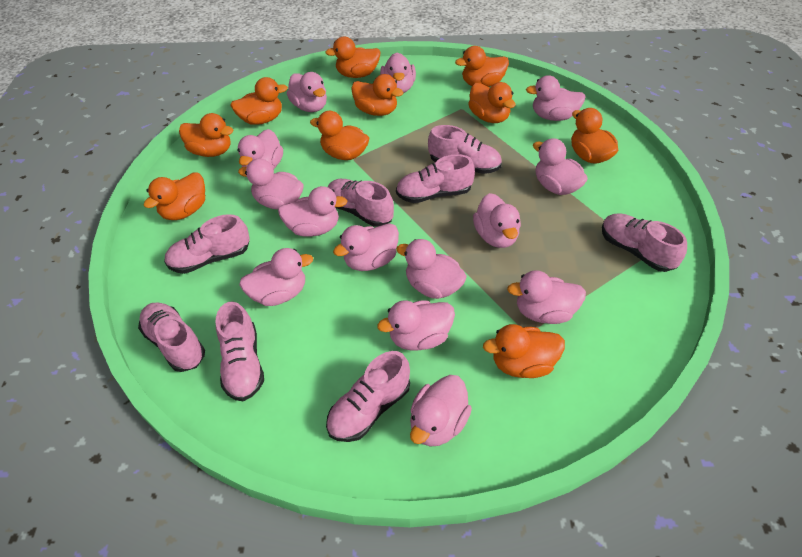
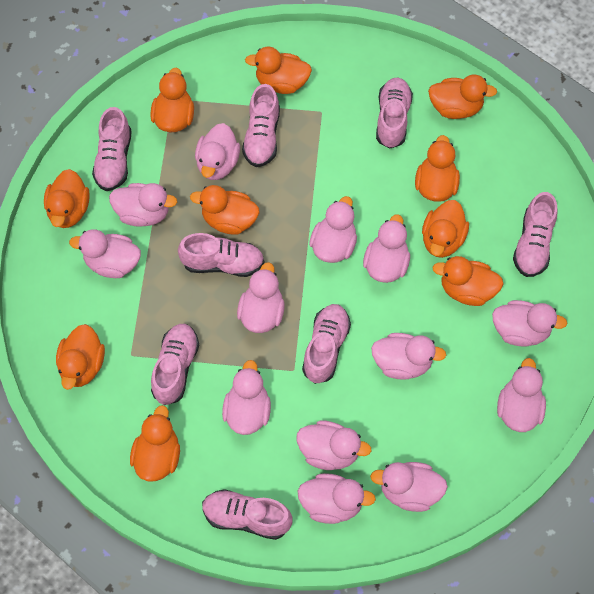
pink duck: [238,129,283,169] [238,158,304,209] [239,248,313,306] [278,186,348,237] [287,72,327,112] [333,223,399,271] [377,300,455,351] [380,53,416,93] [396,239,467,299] [410,375,472,447] [473,193,521,248] [507,270,586,324] [526,75,586,121] [533,138,588,195] = 14 -> [69,229,141,278] [109,183,177,227] [195,123,240,180] [222,360,271,435] [237,262,285,333] [297,420,371,470] [297,473,376,524] [309,196,357,263] [363,214,410,283] [370,462,448,512] [371,333,446,380] [492,300,567,347] [497,358,546,432] = 13

